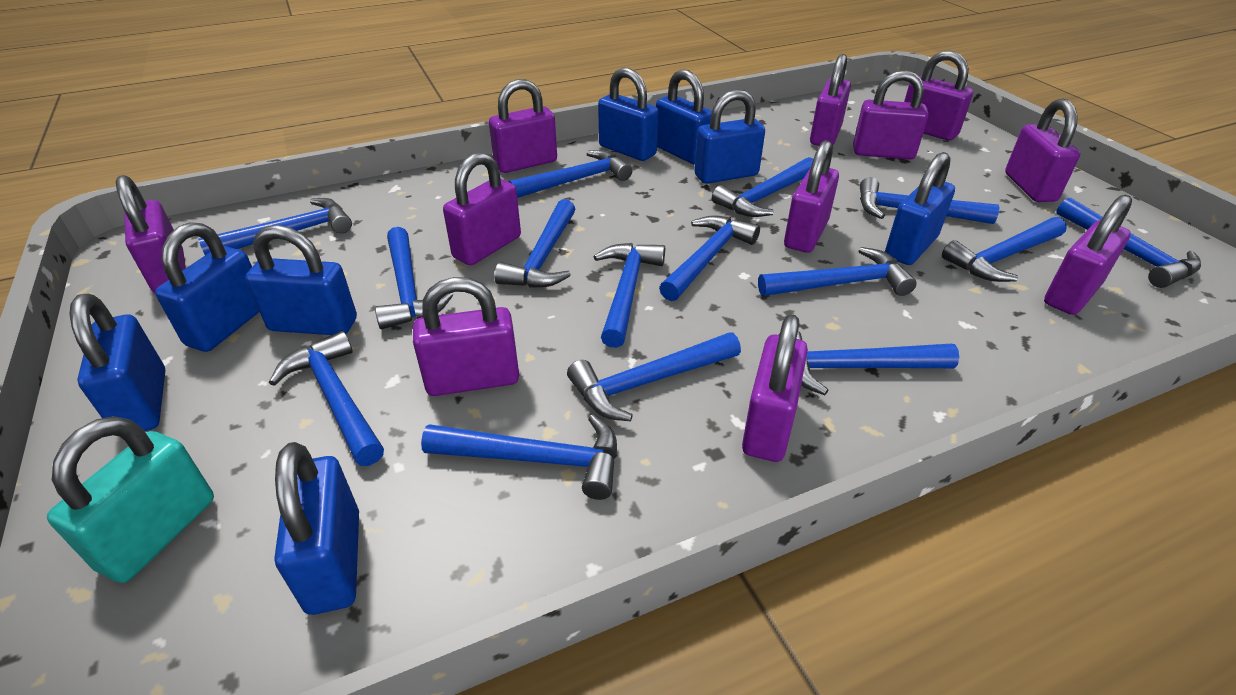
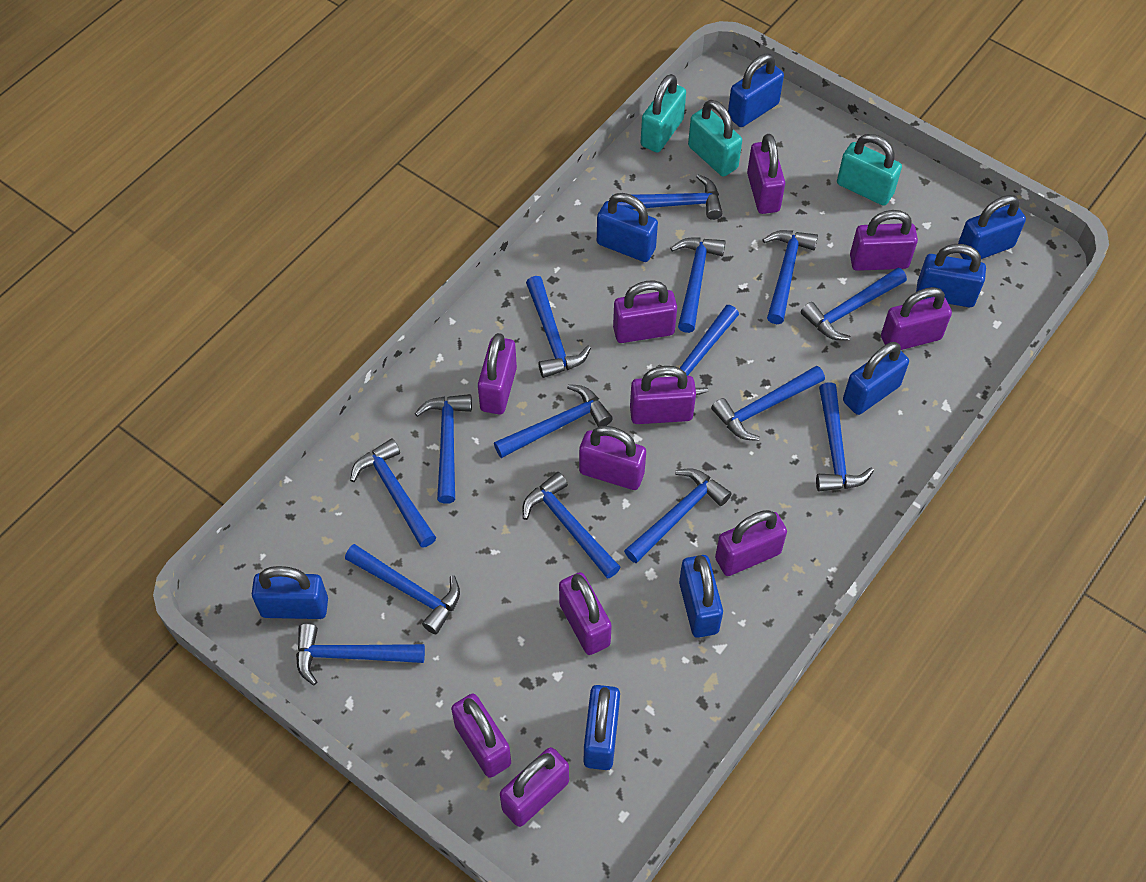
turquoise padlock: [47,416,214,583] = 1 -> [641,74,686,153] [688,100,742,177] [837,134,902,206] = 3

